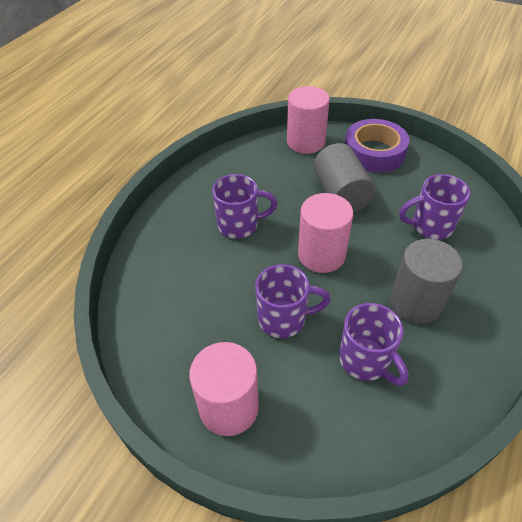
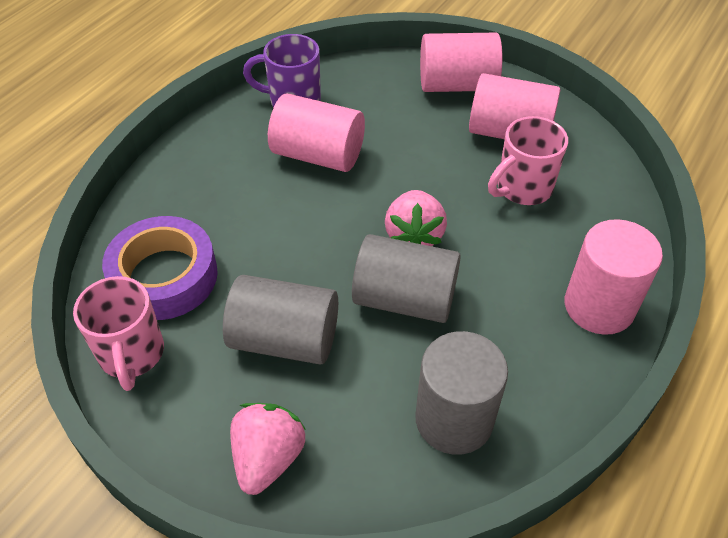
grey cylinder: [314,143,375,213] [390,239,463,324] = 2 -> [223,275,338,365] [352,234,461,323] [415,331,508,455] = 3
pink cylinder: [189,342,259,436] [287,86,330,154] [298,193,353,273] = 3 -> [268,94,365,172] [420,33,502,92] [469,73,560,139] [565,219,663,335] = 4
pink mug: none = 0 -> [73,276,164,391] [488,116,568,205] = 2
pink strawberry: none = 0 -> [230,403,306,495] [385,190,447,246] = 2
purple mug: [212,174,277,239] [255,264,331,338] [339,303,409,386] [399,174,471,239] = 4 -> [243,34,321,108] = 1

